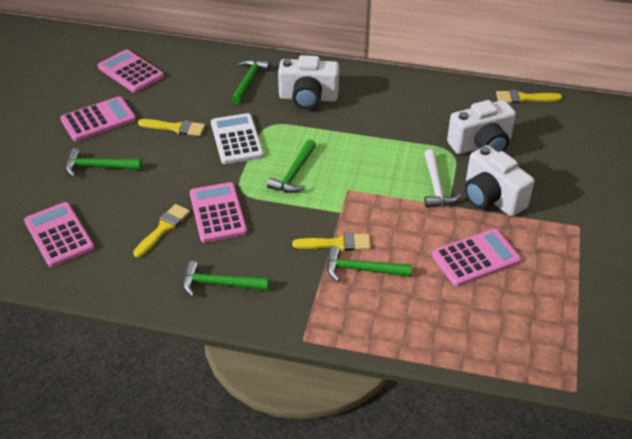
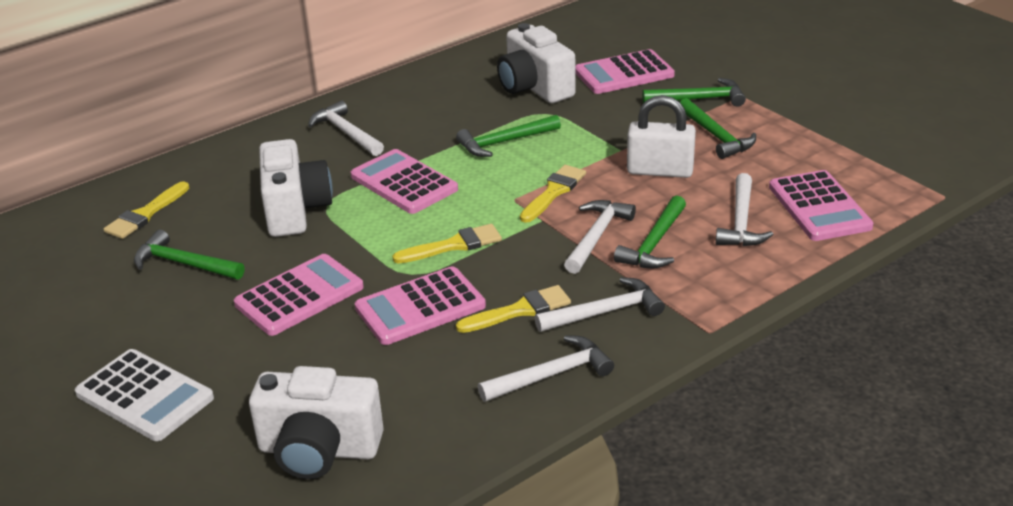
white hammer: [424,149,461,208] = 1 -> [308,100,384,156] [478,335,614,402] [535,277,665,332] [564,200,636,274] [716,173,773,246] = 5
white padlock: none = 0 -> [627,95,696,178] = 1

